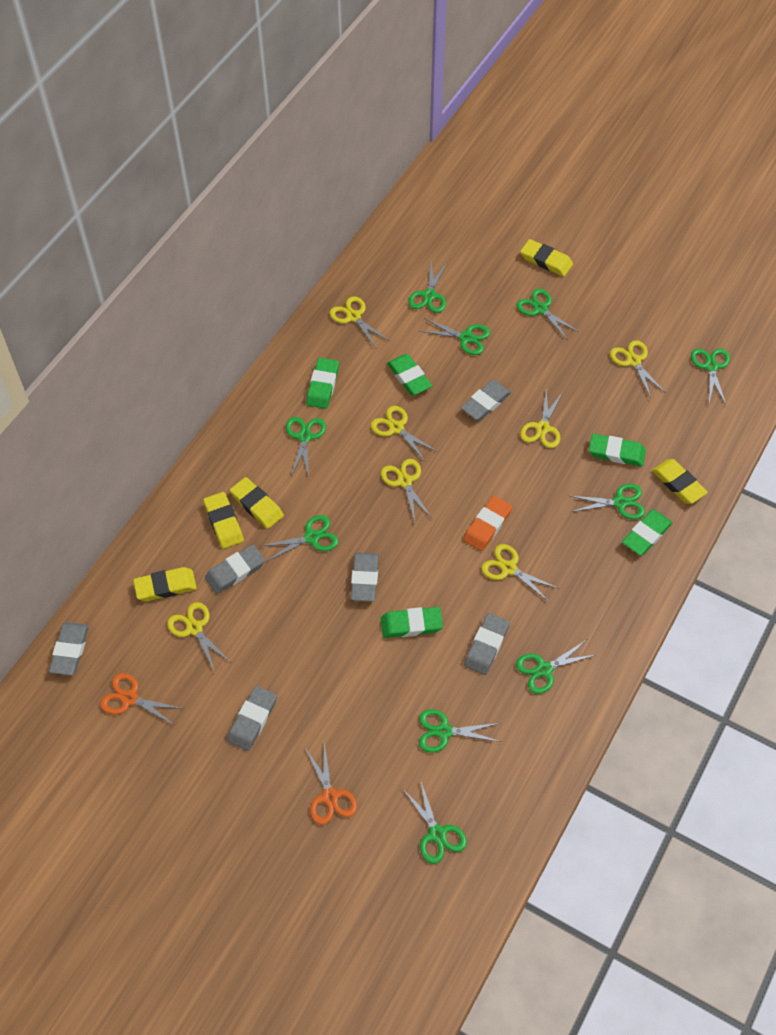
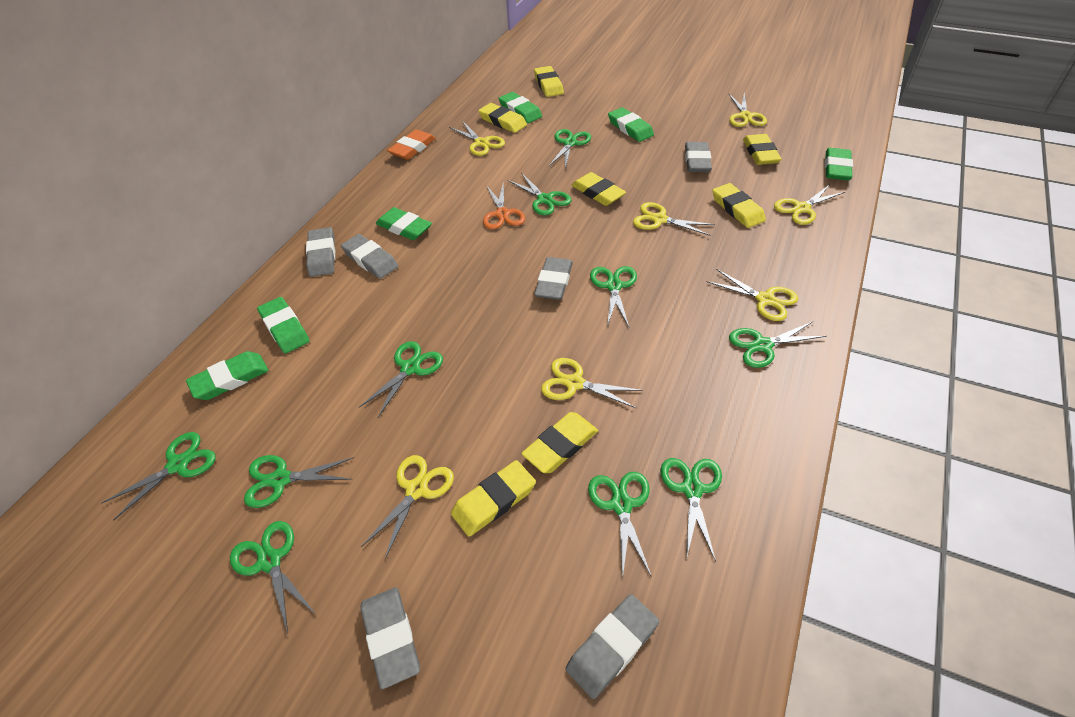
green eraser: [306,358,339,409] [381,607,443,638] [387,354,432,395] [589,434,646,467] [622,510,673,556] = 5 -> [186,351,268,400] [257,297,310,354] [376,207,432,240] [498,92,542,123] [608,107,654,142] [825,148,853,181] = 6
orange scissors: [100,673,184,725] [305,742,357,825] = 2 -> [483,183,525,230] = 1
yellow eraser: [133,567,197,601] [203,492,244,549] [230,477,284,529] [520,239,573,276] [652,459,708,504] = 5 -> [451,460,536,537] [478,103,527,133] [521,412,598,473] [534,66,564,97] [571,172,626,206] [712,183,766,228] [743,134,782,165] = 7

